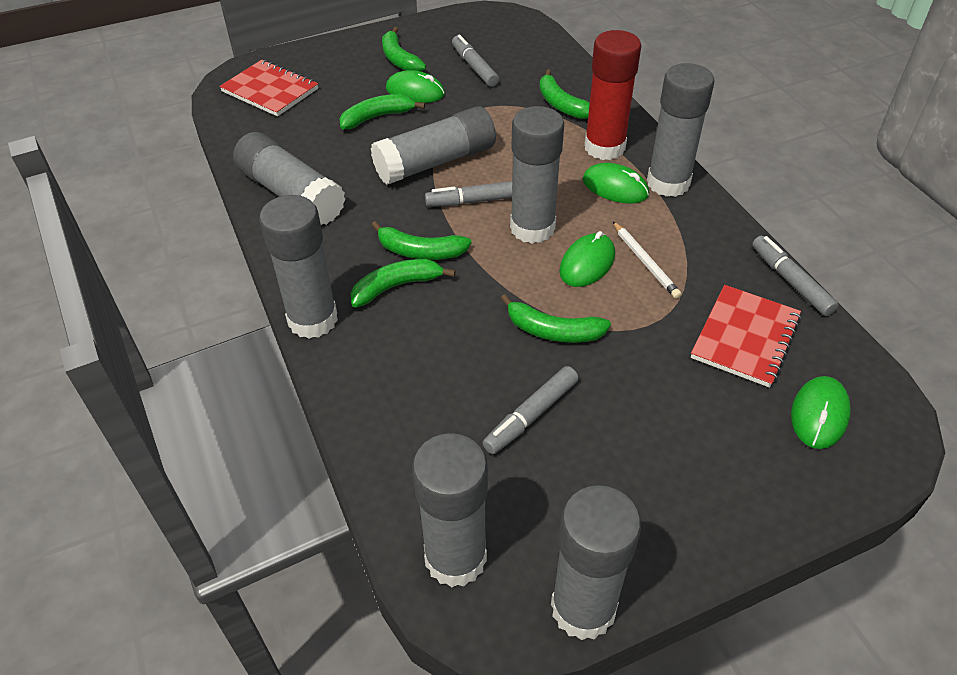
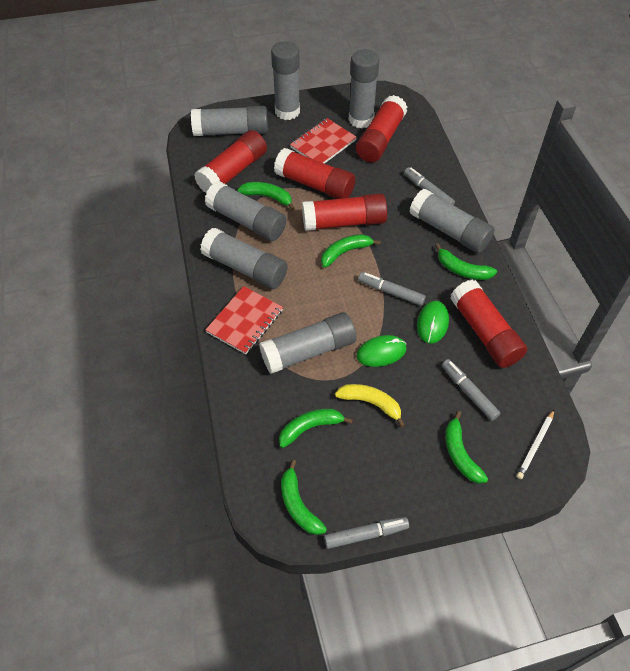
green mouse: [386,70,445,103] [559,231,615,287] [583,163,649,204] [791,376,851,449] = 4 -> [356,335,407,367] [417,301,449,344] = 2
red glue stick: [584,30,641,160] = 1 -> [194,130,267,193] [274,148,355,199] [302,193,387,231] [356,95,407,162] [450,279,527,368] = 5
yellow banana: none = 0 -> [335,384,405,428] = 1

